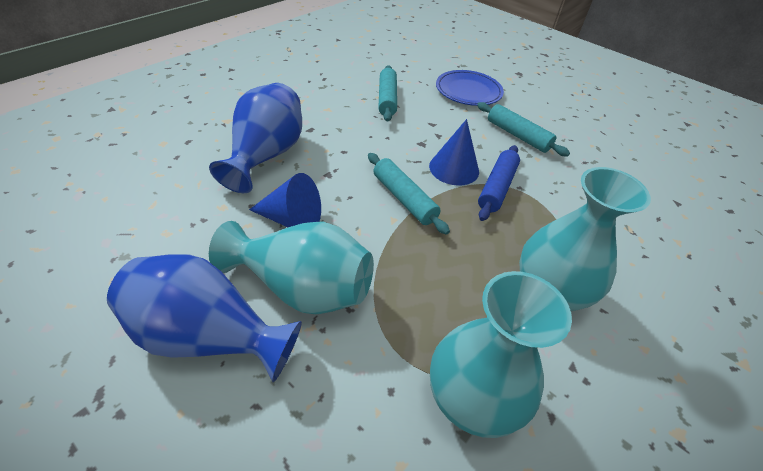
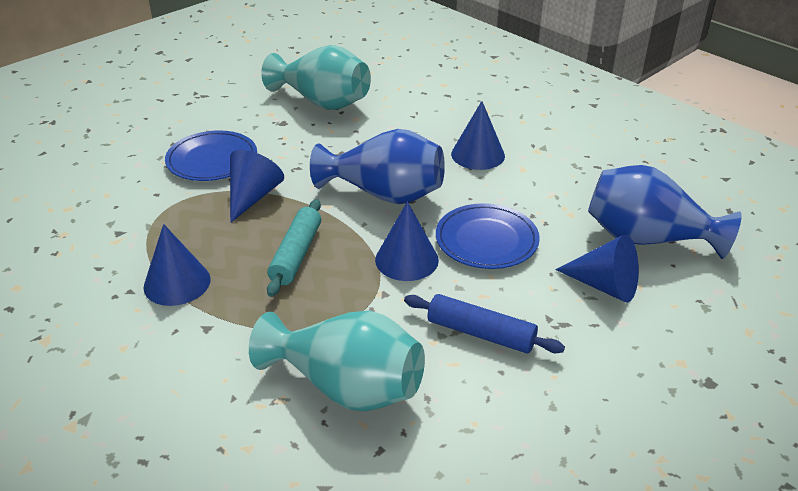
blue cone: [249,173,321,227] [429,119,479,186] = 2 -> [143,224,211,306] [230,150,284,223] [375,201,439,281] [451,101,505,170] [555,234,639,302] = 5
blue plate: [436,70,504,106] = 1 -> [165,130,257,181] [436,203,540,269] = 2
turquoise rolling pin: [368,153,450,235] [378,65,397,122] [477,102,570,157] = 3 -> [267,199,321,297] = 1
turquoise vase: [209,221,374,314] [430,271,572,438] [519,167,651,311] = 3 -> [249,311,425,411] [261,45,371,110] = 2

